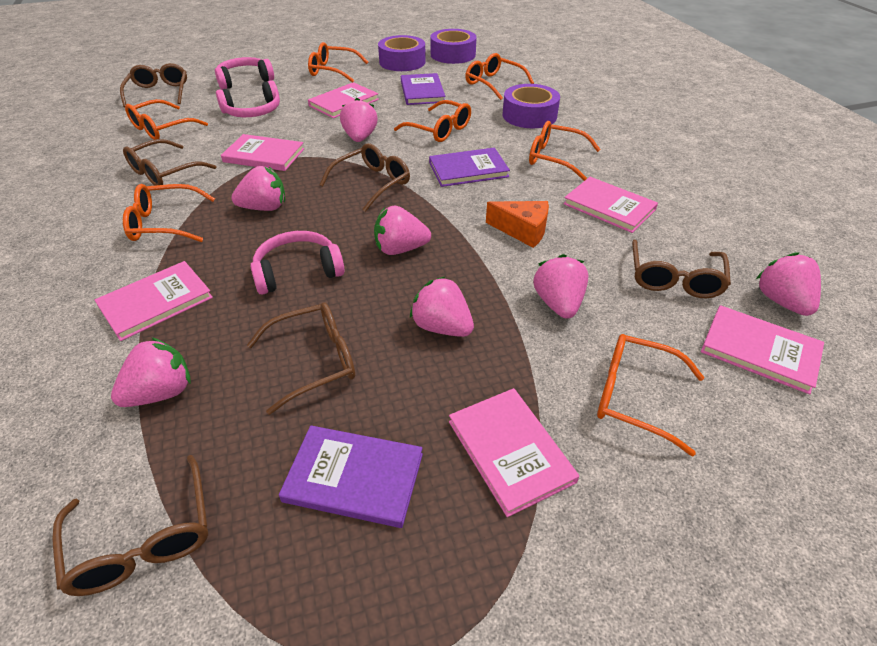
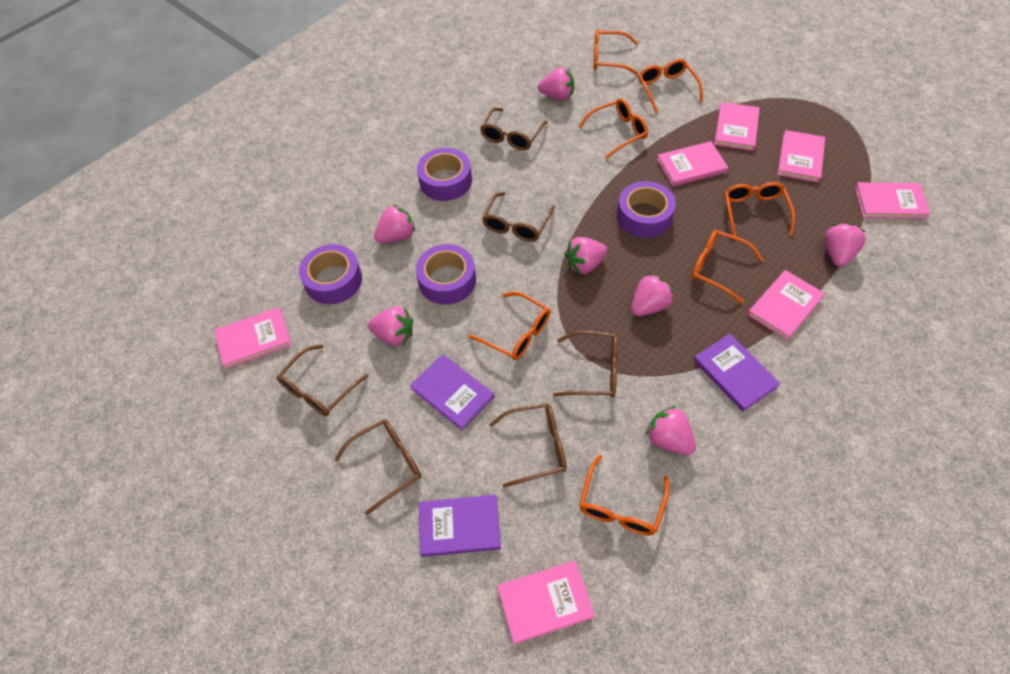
orange cheese: [486,201,549,248] = 1 -> none = 0
pink book: [95,261,213,341] [221,134,304,171] [308,82,379,118] [449,388,579,517] [563,177,658,233] [701,305,824,394] = 6 -> [214,307,292,369] [497,561,595,644] [657,141,728,186] [714,102,760,151] [748,270,825,340] [778,130,825,183] [855,182,930,219] = 7
pink headphones: [215,57,274,90] [216,80,280,117] [250,231,345,295] = 3 -> none = 0
purple tape: [378,35,426,71] [430,29,477,64] [502,84,560,128] = 3 -> [299,244,362,304] [416,244,476,305] [417,148,472,201] [617,181,676,238] = 4

